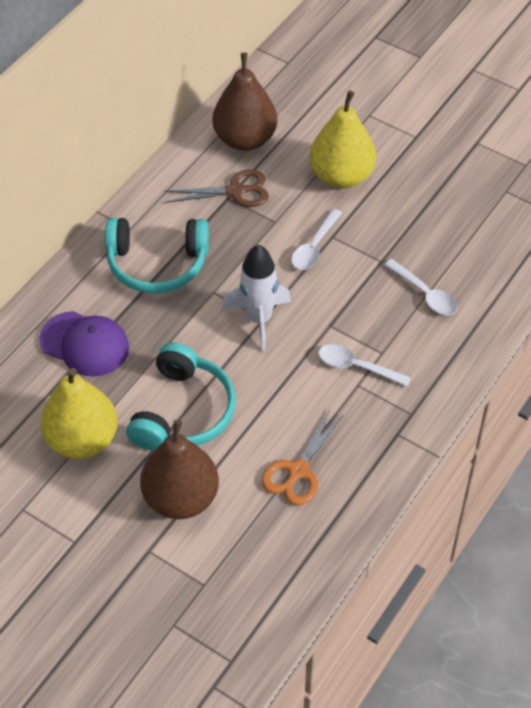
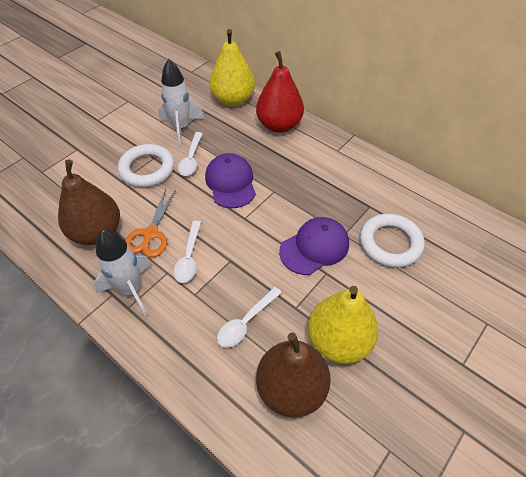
brown scissors: [165,169,269,207] = 1 -> none = 0
purple cap: [39,311,129,377] = 1 -> [205,153,256,208] [279,217,349,275] = 2
red pear: none = 0 -> [256,51,304,133] = 1
turquoise headphones: [105,218,209,294] [126,342,236,451] = 2 -> none = 0
white ring: none = 0 -> [118,144,174,187] [360,214,425,268] = 2
white rocket: [222,245,291,351] = 1 -> [93,229,152,316] [158,59,205,146] = 2

